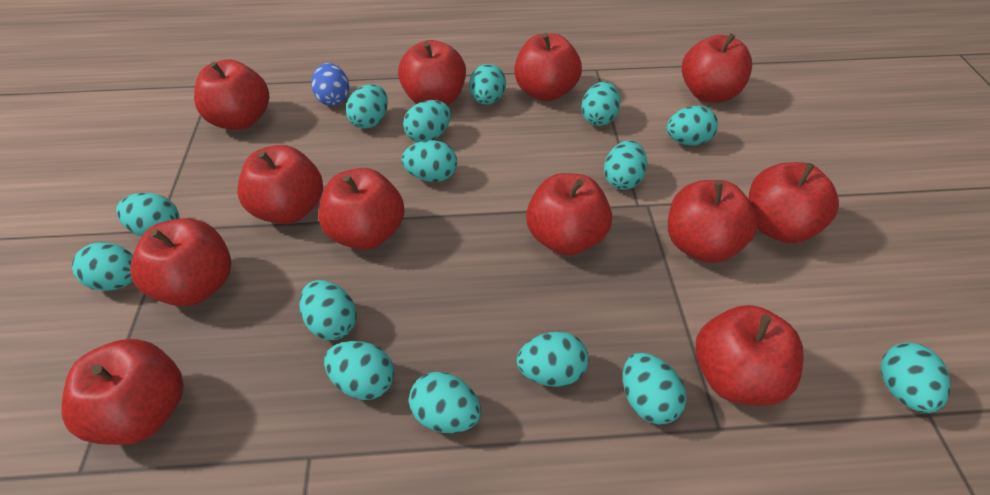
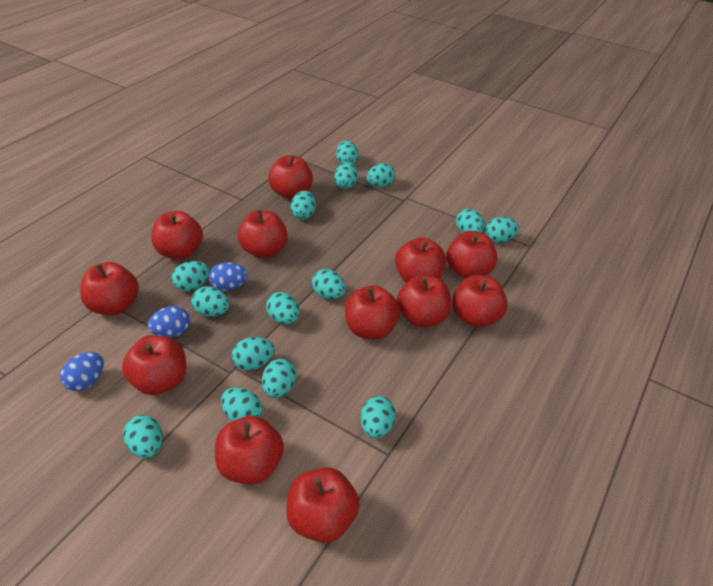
blue egg: [311,63,349,106] = 1 -> [60,352,104,391] [148,306,190,337] [209,262,248,291] = 3

